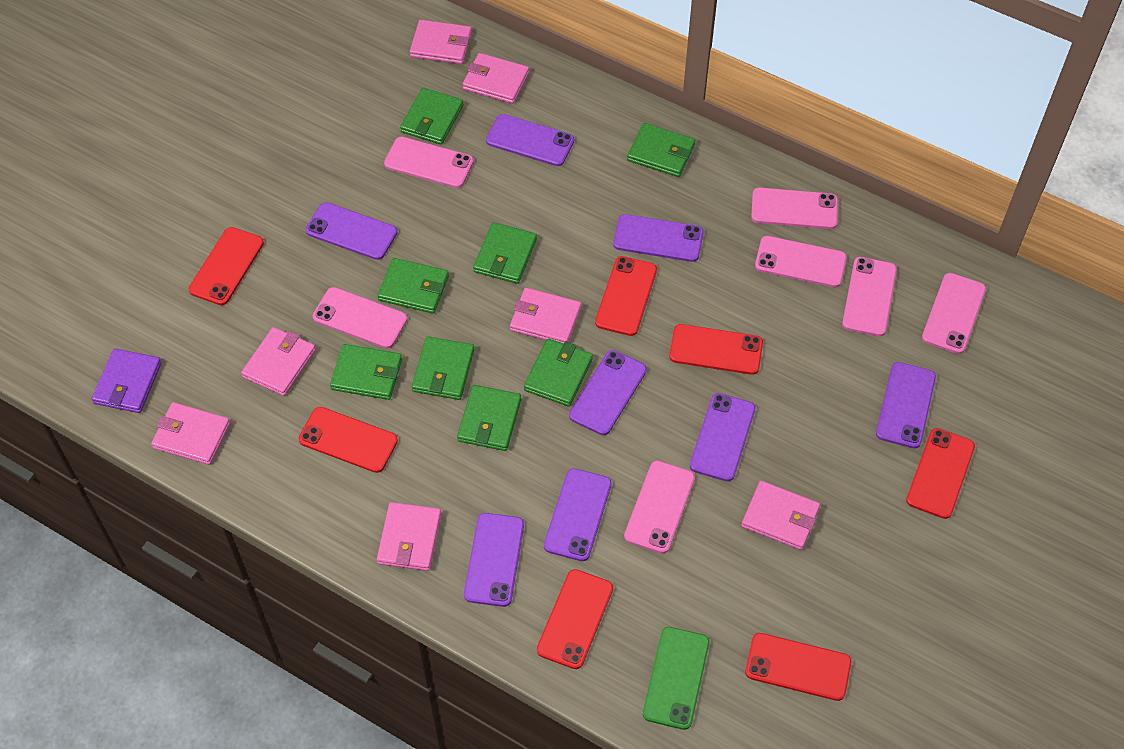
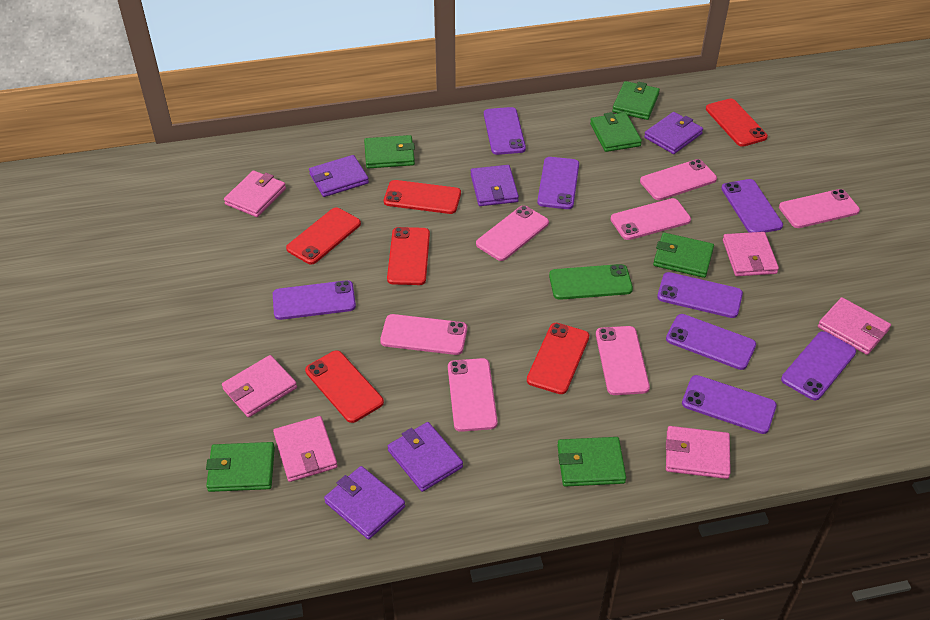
green wallet: [330,344,402,400] [377,258,449,313] [400,88,464,144] [412,336,474,400] [457,385,521,451] [473,222,537,284] [524,338,593,407] [627,123,695,177] = 8 -> [206,442,275,492] [364,135,415,168] [557,437,626,487] [590,112,642,152] [612,81,660,120] [653,233,714,278] = 6
pink wallet: [151,402,230,465] [241,327,316,396] [377,502,441,571] [410,20,472,64] [462,53,529,104] [510,288,581,344] [741,481,820,550] = 7 -> [222,355,297,417] [224,170,286,217] [273,416,338,482] [666,426,731,479] [723,232,779,276] [818,297,891,355] = 6
purple wallet: [92,348,162,413] = 1 -> [309,155,369,197] [324,466,405,539] [388,422,463,492] [471,165,519,206] [644,112,703,154] = 5
red phone: [189,227,264,305] [298,407,398,473] [537,569,613,669] [595,256,657,336] [669,324,763,375] [745,633,851,701] [906,428,975,519] = 7 -> [286,207,361,264] [305,350,384,423] [384,180,461,214] [387,227,430,285] [527,323,589,394] [706,98,768,147] = 6

